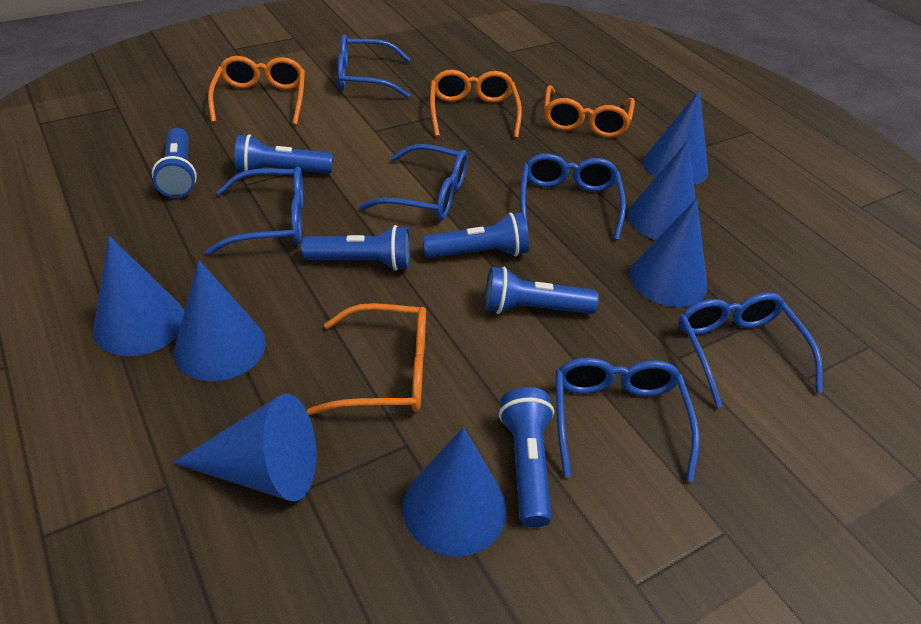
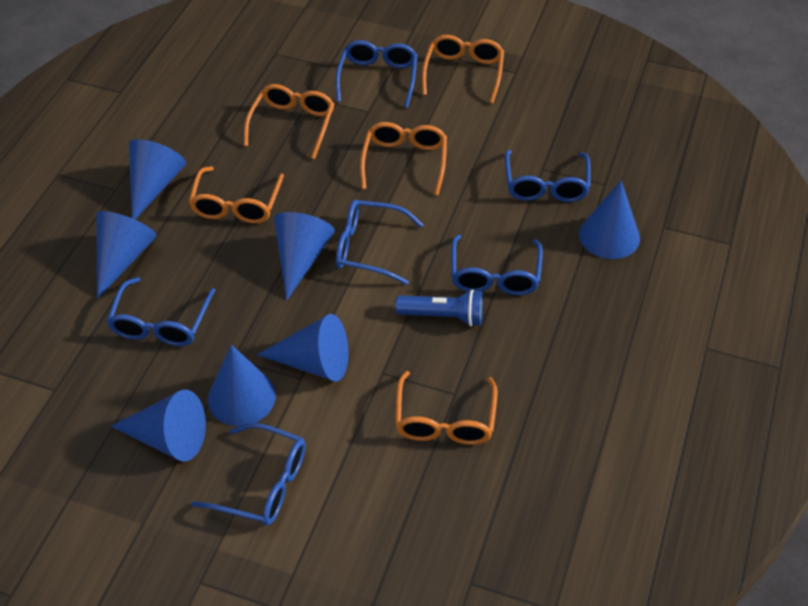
blue flashlight: [152,128,197,198] [234,134,333,174] [301,225,410,271] [422,212,529,259] [485,267,599,314] [499,387,554,528] = 6 -> [395,289,483,327] = 1
orange glasses: [208,56,305,125] [307,303,426,415] [430,70,522,138] [544,85,635,138] = 4 -> [189,166,284,223] [244,84,334,159] [360,122,447,195] [395,371,498,445] [422,35,504,103] = 5

